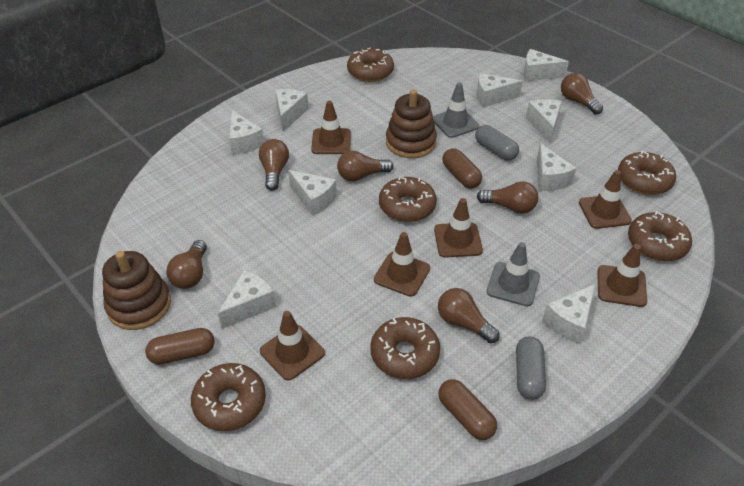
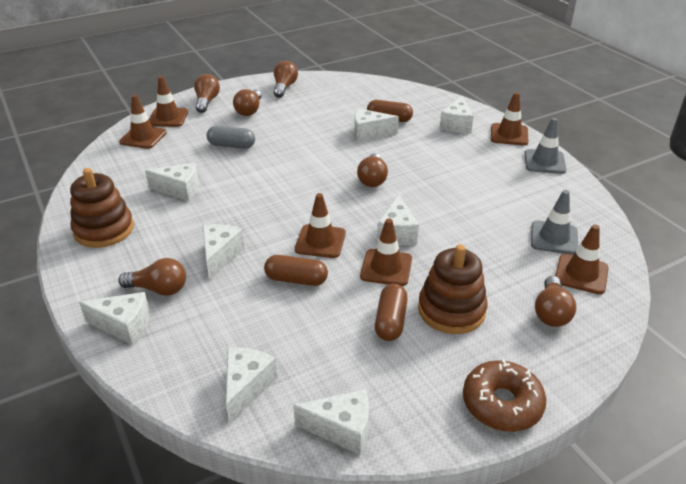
brown donut: [191,363,266,431] [347,47,394,82] [370,317,440,379] [379,177,437,222] [618,151,676,195] [628,211,692,261] = 6 -> [463,359,546,432] = 1
grey capsule: [475,125,519,161] [516,336,546,400] = 2 -> [207,126,255,149] = 1
white cheese: [218,270,276,329] [229,110,264,155] [276,89,308,132] [288,170,337,216] [477,73,523,107] [523,49,569,81] [526,99,562,143] [537,143,576,191] [543,284,595,344] = 9 -> [79,292,150,345] [145,163,199,201] [202,224,245,280] [226,348,277,424] [293,389,369,455] [354,108,399,141] [377,195,419,245] [440,96,474,133] = 8

